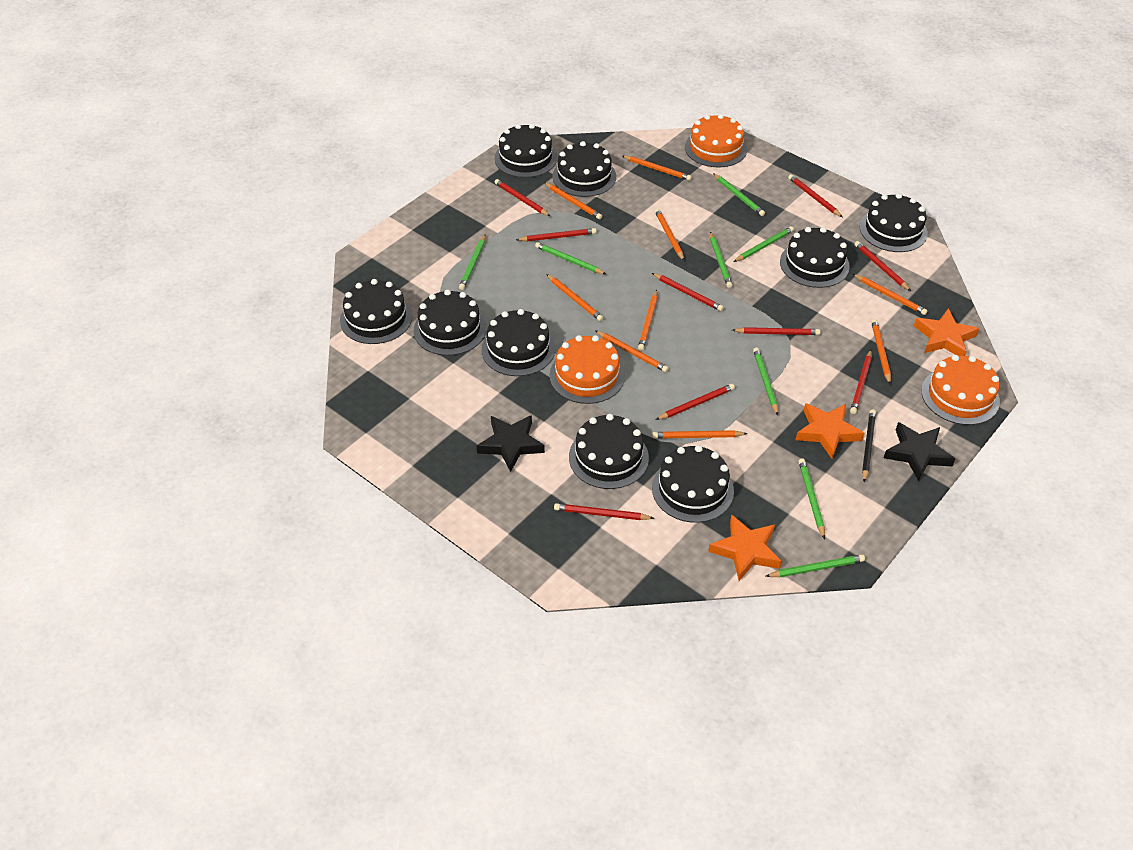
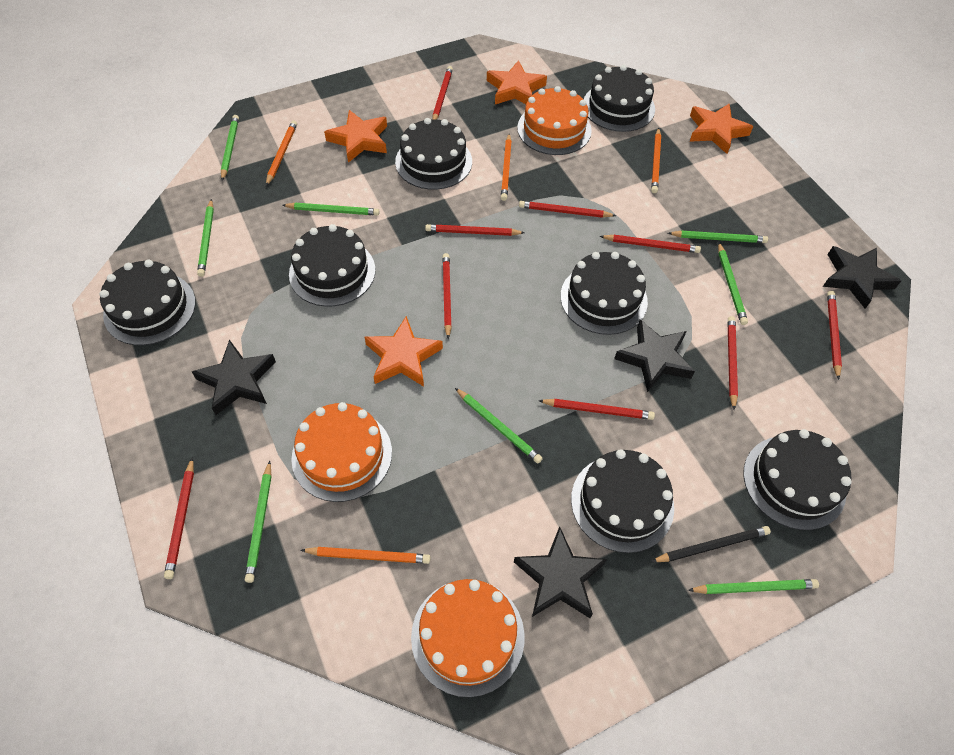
black cake: [340,279,412,344] [414,290,486,356] [482,309,555,376] [494,124,557,178] [553,141,616,197] [569,414,649,489] [652,445,734,523] [780,227,850,288] [859,193,928,252] = 9 -> [100,259,195,345] [289,224,375,307] [395,118,472,190] [560,252,648,335] [571,449,674,553] [584,65,655,132] [743,429,852,530] = 7
black star: [477,415,545,472] [884,422,955,481] = 2 -> [192,340,276,415] [514,526,607,618] [614,320,695,392] [823,246,901,309] = 4
orange pencil: [544,182,602,219] [546,274,603,321] [596,331,669,372] [623,156,692,181] [638,290,658,351] [652,430,748,439] [655,208,684,261] [853,274,927,315] [871,319,891,384] = 9 -> [266,120,297,186] [301,547,430,564] [501,134,512,201] [651,128,661,193] = 4
orange star: [708,514,782,581] [796,403,864,459] [914,308,979,356] = 3 -> [324,110,387,163] [365,316,443,387] [487,60,547,104] [690,103,753,154] = 4

